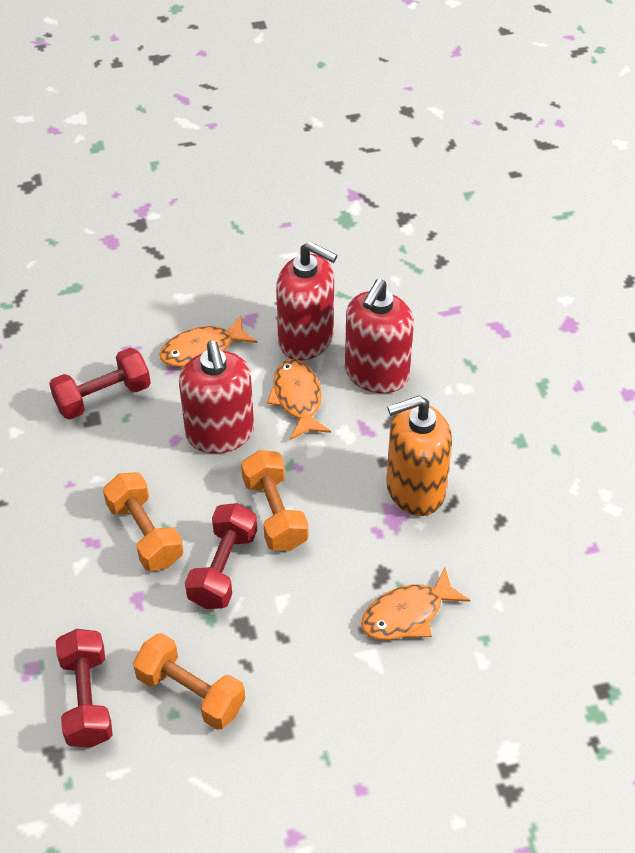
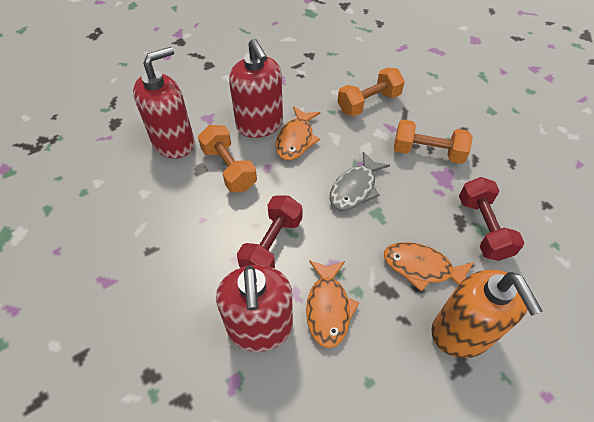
grey fish: none = 0 -> [330,152,390,210] = 1
red dumbbell: [49,348,151,419] [56,629,113,748] [185,503,257,609] = 3 -> [237,196,303,268] [459,177,524,261] = 2

